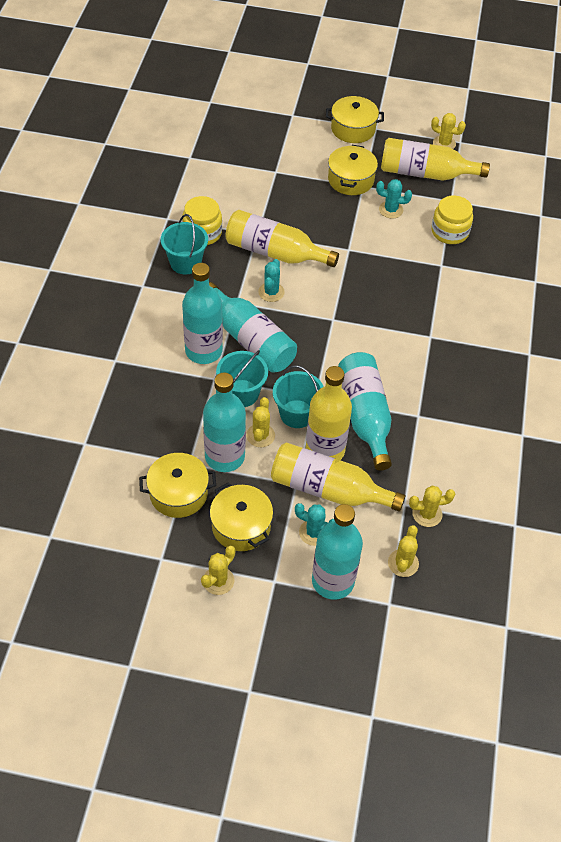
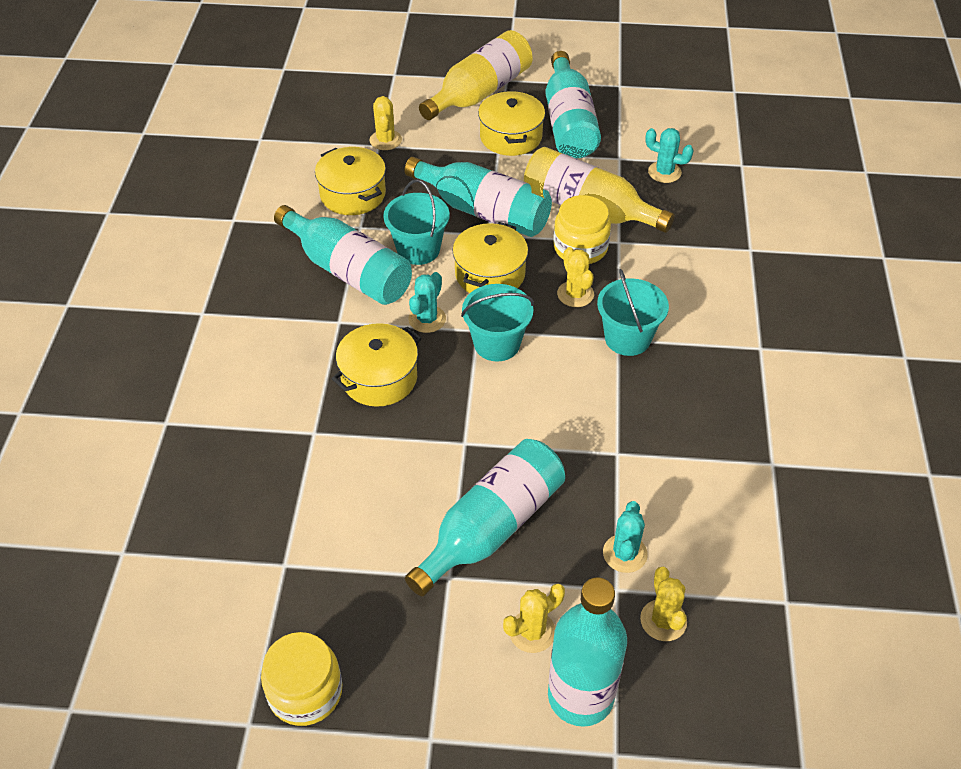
yellow bottle: [226,210,339,267] [271,442,406,512] [306,366,352,460] [381,138,490,181] = 4 -> [419,30,533,120] [524,147,675,233] = 2
yellow cactus: [201,546,235,595] [246,397,275,447] [388,525,419,577] [409,486,455,527] [431,113,466,149] = 5 -> [370,96,402,150] [503,584,565,653] [557,247,594,307] [640,567,687,641] = 4

